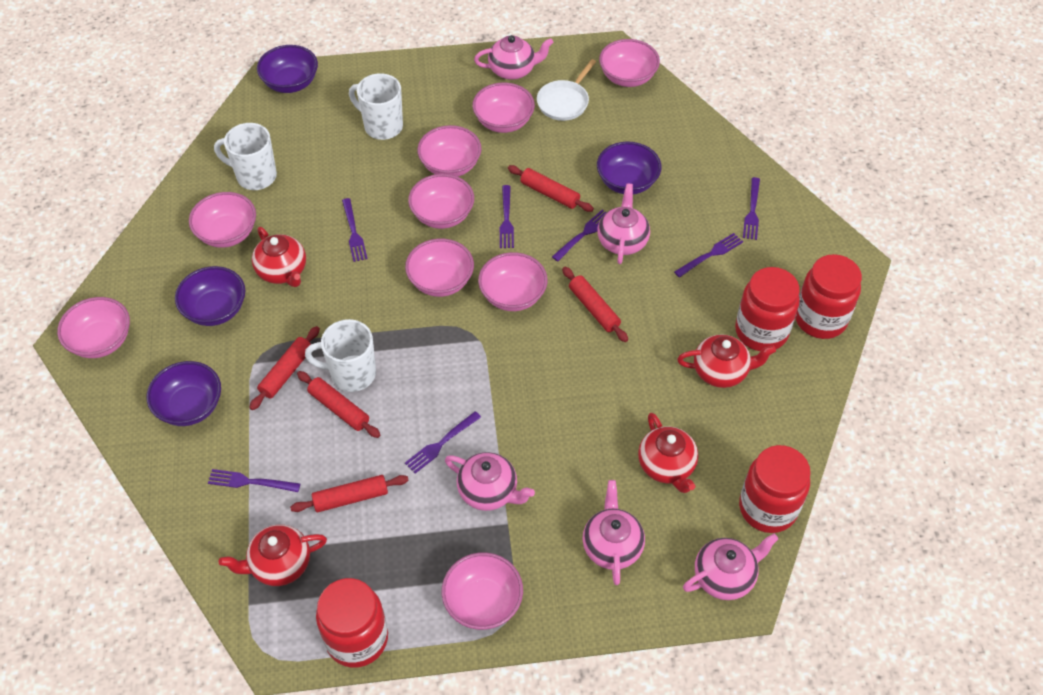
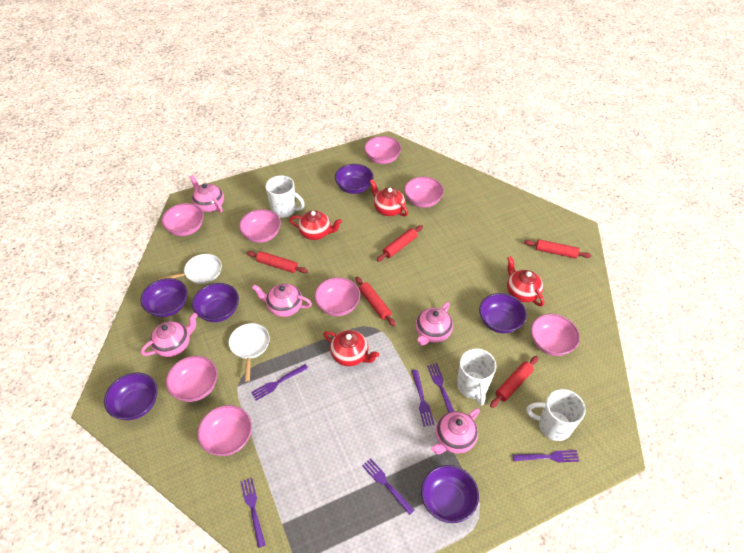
pink bowl: [57,297,130,358] [189,192,256,248] [405,239,474,297] [408,174,474,229] [417,125,481,177] [441,552,523,630] [472,83,535,133] [478,252,548,311] [599,39,660,87] = 9 -> [162,203,204,236] [166,356,218,402] [197,405,252,456] [239,209,281,243] [314,277,360,316] [364,136,401,164] [404,177,444,208] [531,314,580,356] = 8
purple bowl: [147,361,221,426] [175,266,245,326] [257,45,318,93] [597,142,661,194] = 4 -> [104,373,158,420] [140,278,188,317] [192,283,239,322] [335,164,374,194] [421,465,479,523] [479,293,527,333] = 6
purple fork: [208,469,300,492] [342,198,367,262] [405,411,481,474] [500,185,514,248] [552,210,606,262] [674,233,743,278] [743,177,760,240] = 7 -> [240,478,265,548] [251,364,308,401] [362,458,414,515] [412,370,434,426] [427,363,454,413] [512,450,579,462] = 6
red jar: [316,578,388,668] [735,267,800,351] [739,445,811,533] [796,254,862,339] = 4 -> none = 0
white pan: [537,59,596,121] = 1 -> [159,254,222,284] [229,323,270,382] = 2

